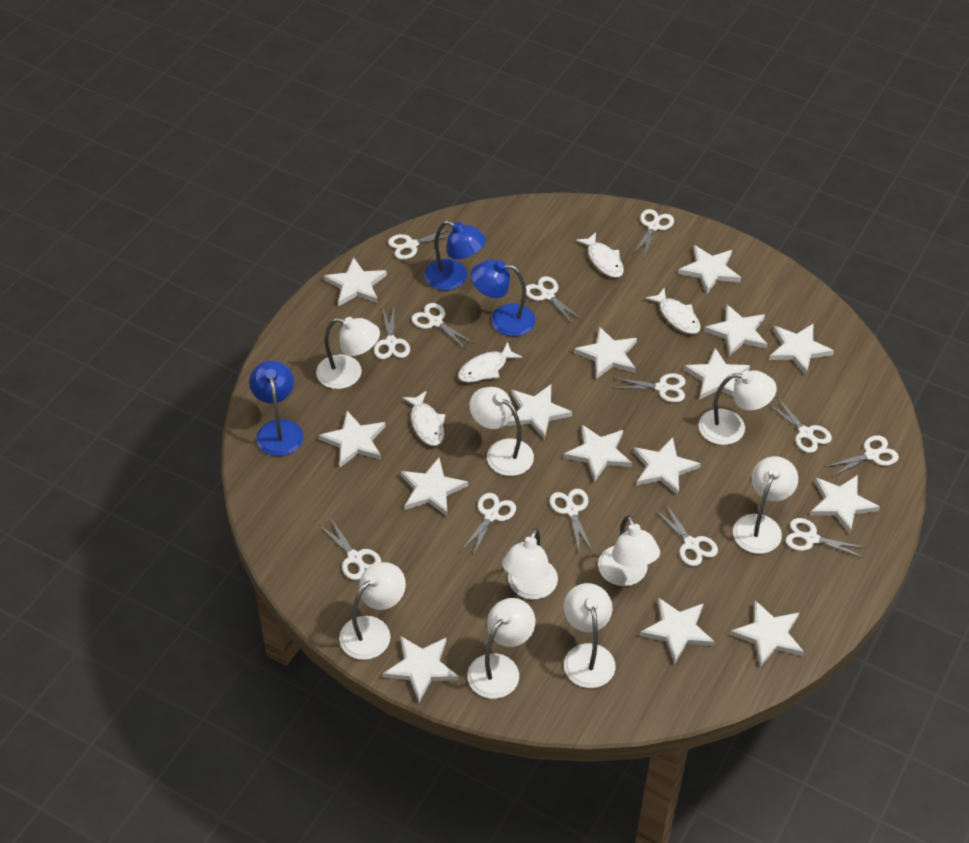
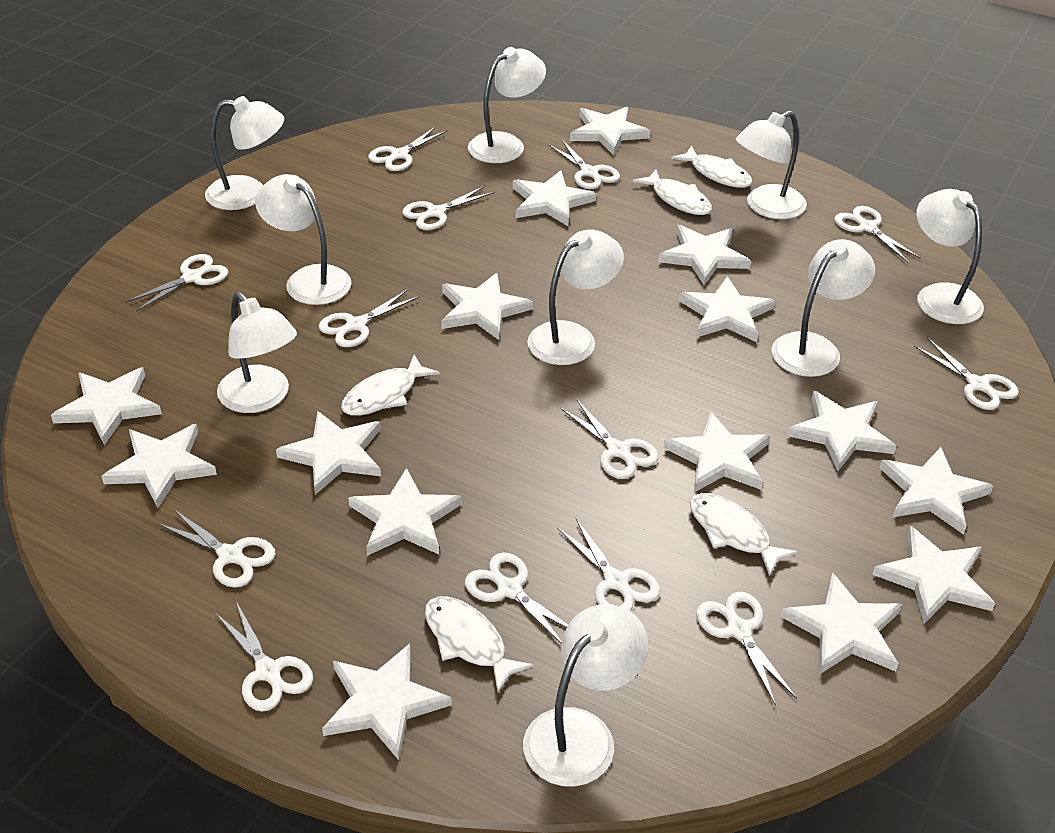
blue lamp: [249,360,303,456] [424,221,486,290] [471,260,535,336] = 3 -> none = 0
white fish: [402,391,445,446] [458,342,522,383] [576,232,624,278] [645,288,701,334] = 4 -> [341,355,440,416] [425,596,534,693] [633,169,712,215] [671,145,752,188] [690,493,799,576] = 5

